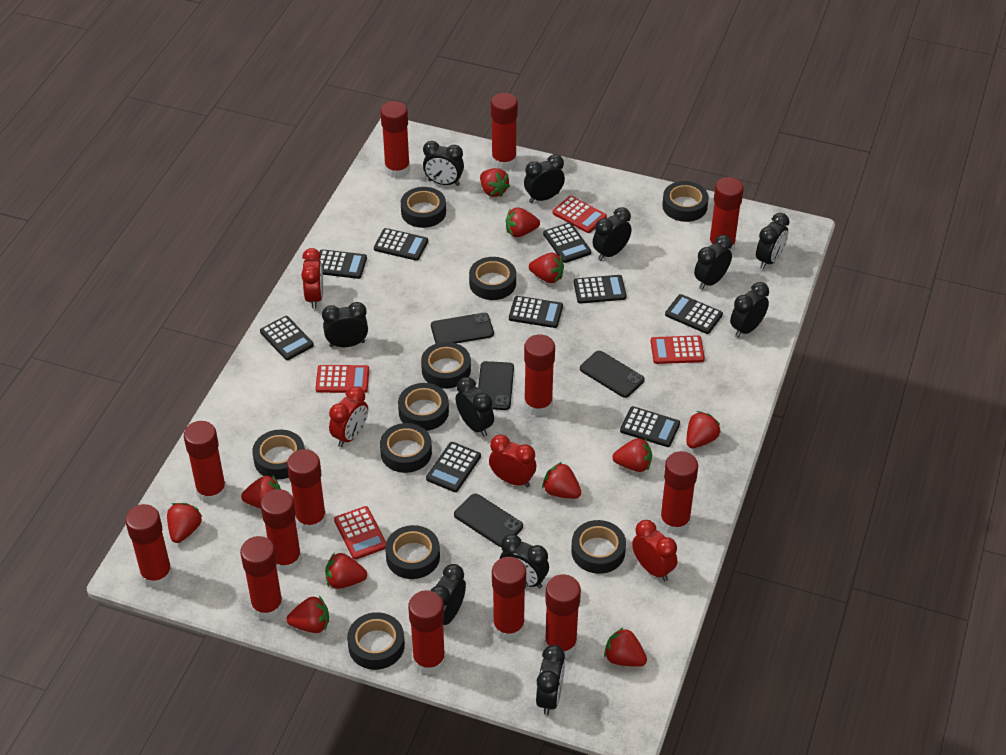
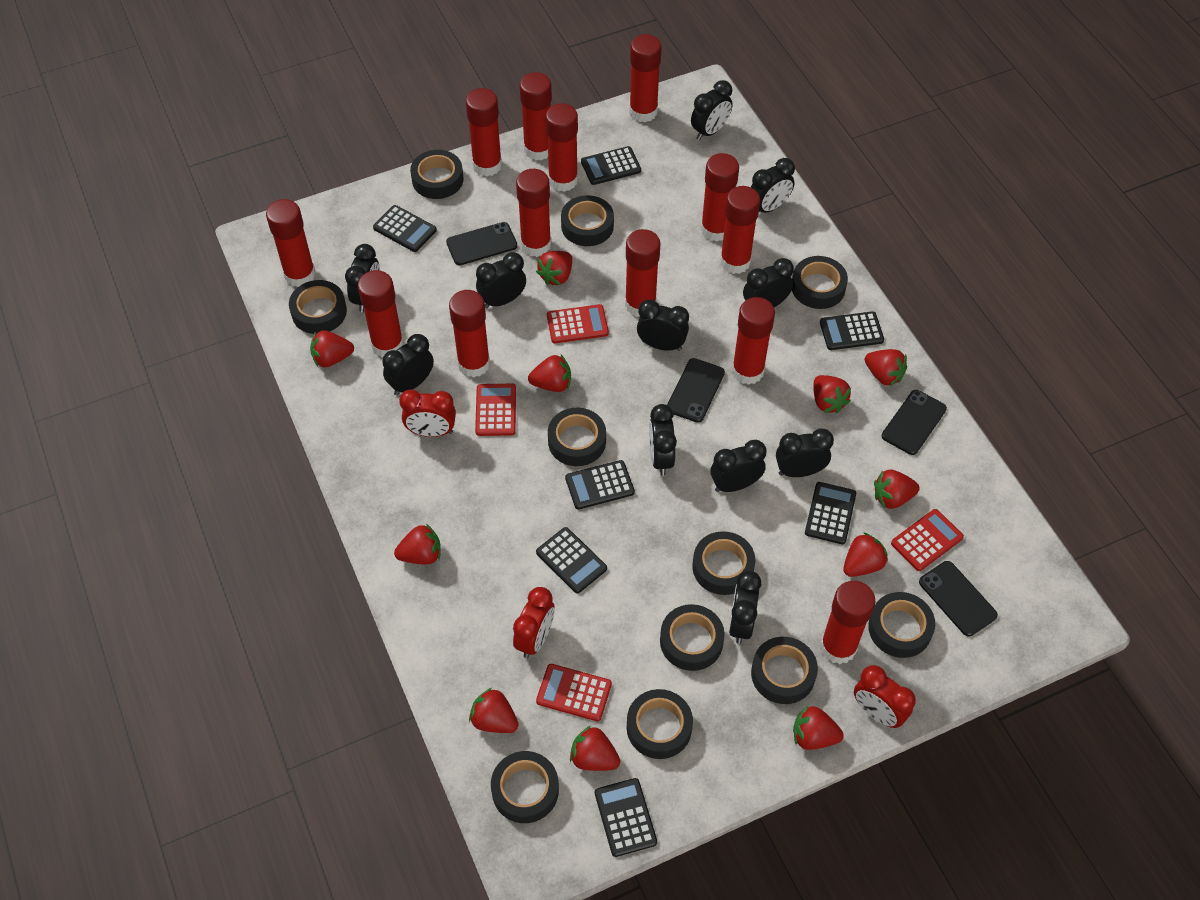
black calculator: [260,316,314,360] [319,249,367,279] [374,228,428,261] [426,442,481,492] [509,296,563,328] [543,223,591,263] [574,275,626,304] [620,406,680,447] [665,294,723,334] = 9 -> [373,205,437,252] [536,527,607,593] [565,460,635,510] [581,146,641,185] [595,778,657,857] [805,482,856,544] [820,311,884,350] = 7
black tape: [252,429,305,479] [347,612,405,670] [380,423,432,473] [385,525,440,579] [398,383,449,431] [401,187,446,228] [421,342,471,389] [469,257,516,300] [571,520,626,574] [662,181,709,222] = 10 -> [289,280,347,334] [410,150,464,199] [491,751,559,823] [548,407,606,466] [561,195,614,246] [627,689,693,759] [660,604,725,671] [692,531,755,595] [751,637,818,704] [792,256,848,309] [868,592,935,658] = 11
red clock: [301,248,323,309] [329,386,368,447] [489,434,536,488] [632,520,677,581] = 4 -> [399,389,456,437] [513,587,555,658] [854,665,916,728] = 3

